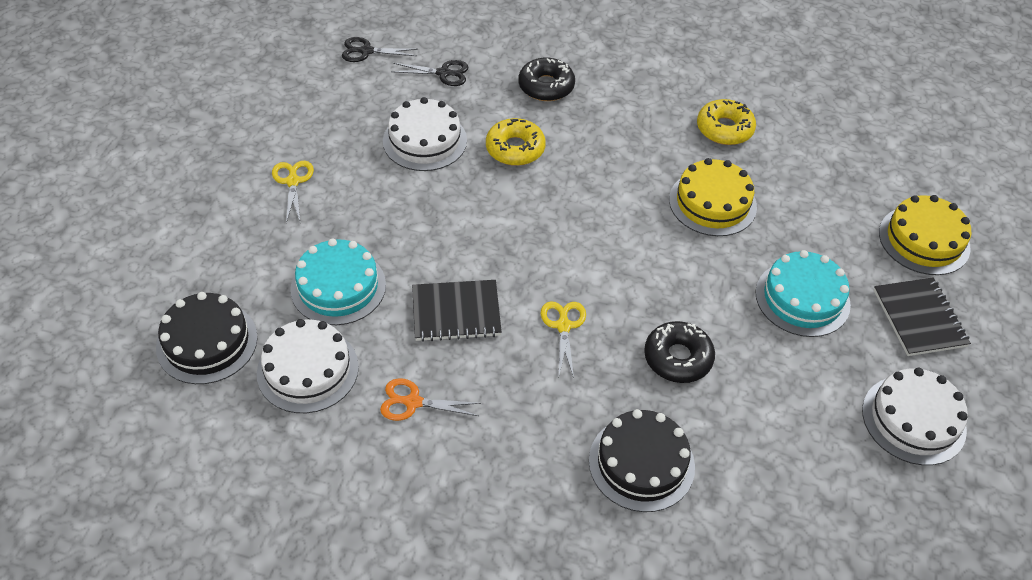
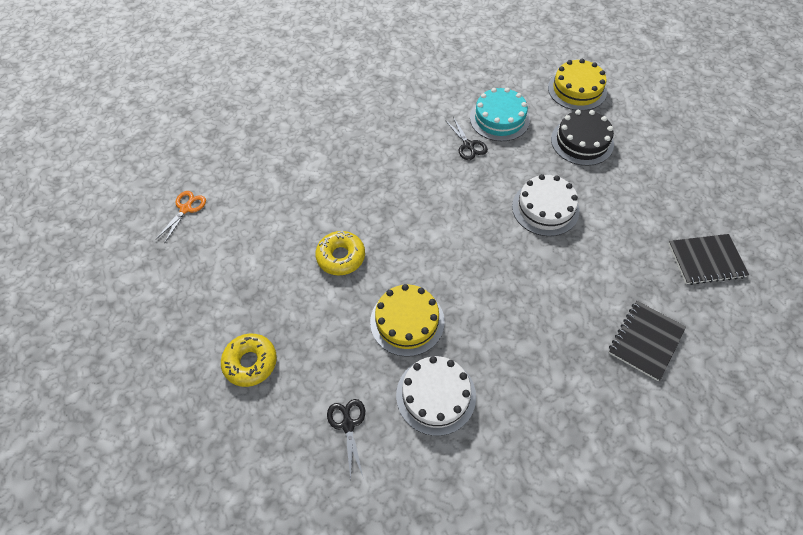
black cake: [156,292,258,384] [589,409,695,512] = 2 -> [551,110,614,166] = 1
black donut: [519,58,575,101] [644,321,715,383] = 2 -> none = 0
turquoise cake: [290,239,386,325] [756,250,851,337] = 2 -> [470,88,530,141] = 1
white cake: [257,319,359,413] [383,97,467,171] [862,368,968,465] = 3 -> [396,356,476,436] [512,174,579,236] = 2
yellow scissors: [272,161,314,223] [541,302,586,378] = 2 -> none = 0

